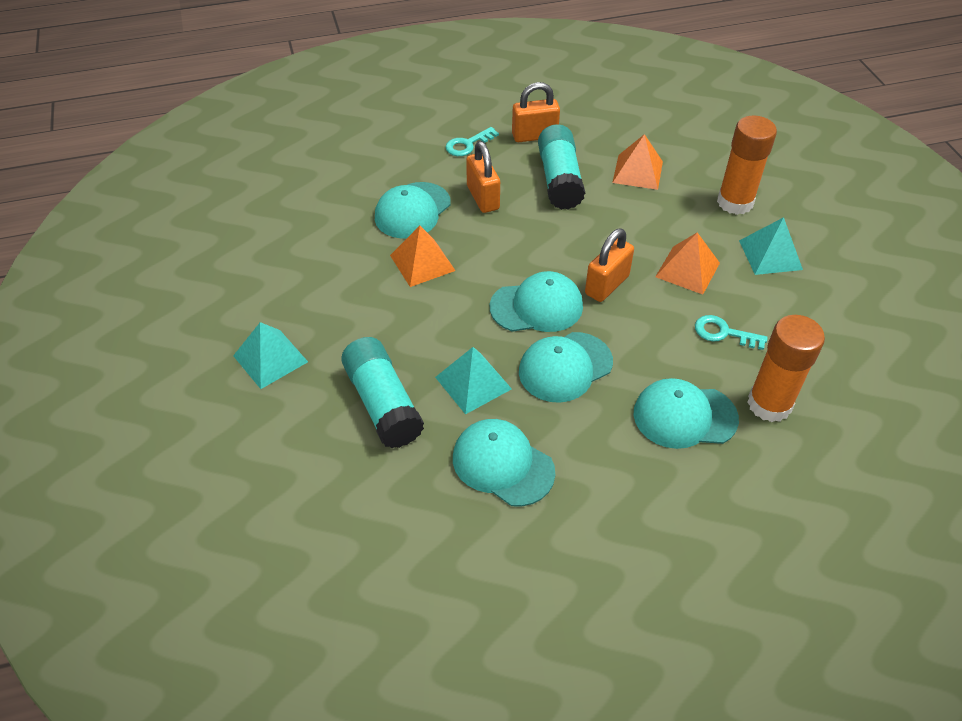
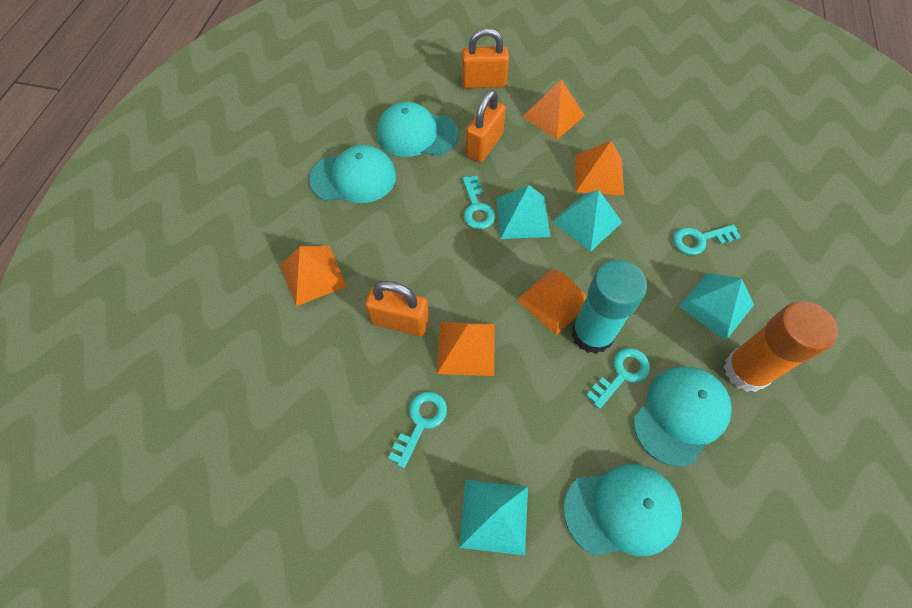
orange glue stick: [717,116,777,215] [747,315,825,422] = 2 -> [724,301,838,392] = 1
orange pyramid: [390,226,456,287] [612,134,663,190] [655,232,720,295] = 3 -> [280,246,347,306] [437,322,495,376] [516,268,587,335] [522,80,585,140] [575,141,624,195] = 5
turquoise cap: [375,182,451,239] [453,419,555,507] [490,271,583,332] [519,332,613,403] [634,378,739,449] = 5 -> [309,145,396,203] [377,102,459,157] [563,464,682,556] [633,366,732,467] = 4
turquoise glue stick: [341,337,424,448] [538,124,585,210] = 2 -> [571,260,647,354] = 1
turquoise key: [446,127,499,156] [695,315,768,350] = 2 -> [388,391,447,468] [462,176,495,229] [586,348,650,409] [673,224,741,255] = 4
turquoise pyramid: [233,322,308,389] [435,347,512,415] [739,217,803,275] = 3 -> [459,480,528,555] [496,185,551,239] [552,190,622,252] [679,273,754,340] = 4

